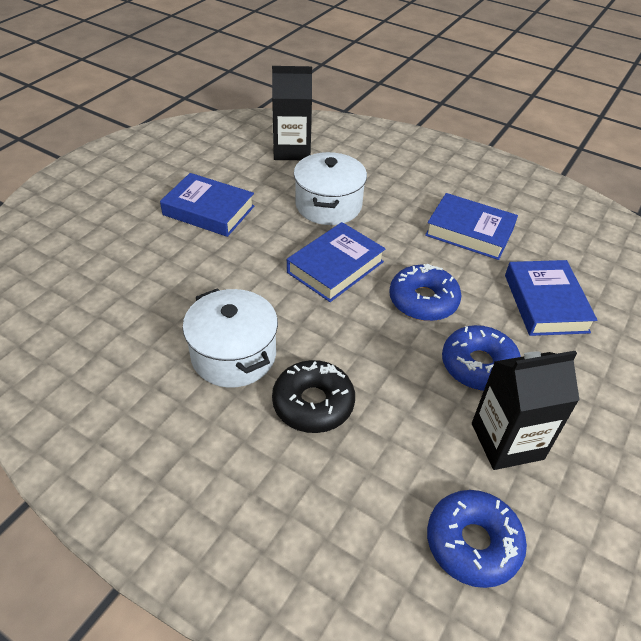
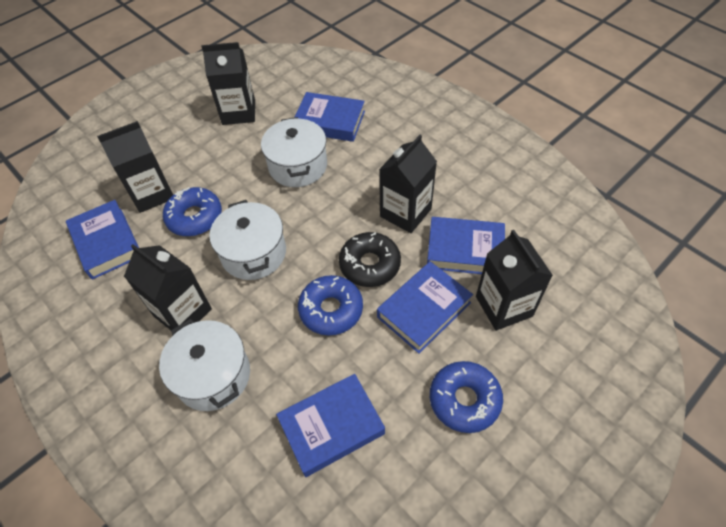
black carton: [272,66,312,160] [472,351,579,470] = 2 -> [97,121,173,213] [124,244,212,332] [201,42,255,125] [379,135,437,233] [476,230,553,331] = 5
blue book: [160,173,254,237] [287,222,386,302] [425,193,518,260] [505,260,597,336] = 4 -> [66,200,139,280] [276,374,385,477] [295,92,365,142] [377,261,473,353] [427,217,505,274] = 5
white pot: [183,288,278,388] [294,152,367,225] = 2 -> [159,319,250,411] [209,200,286,280] [261,117,327,187] = 3

